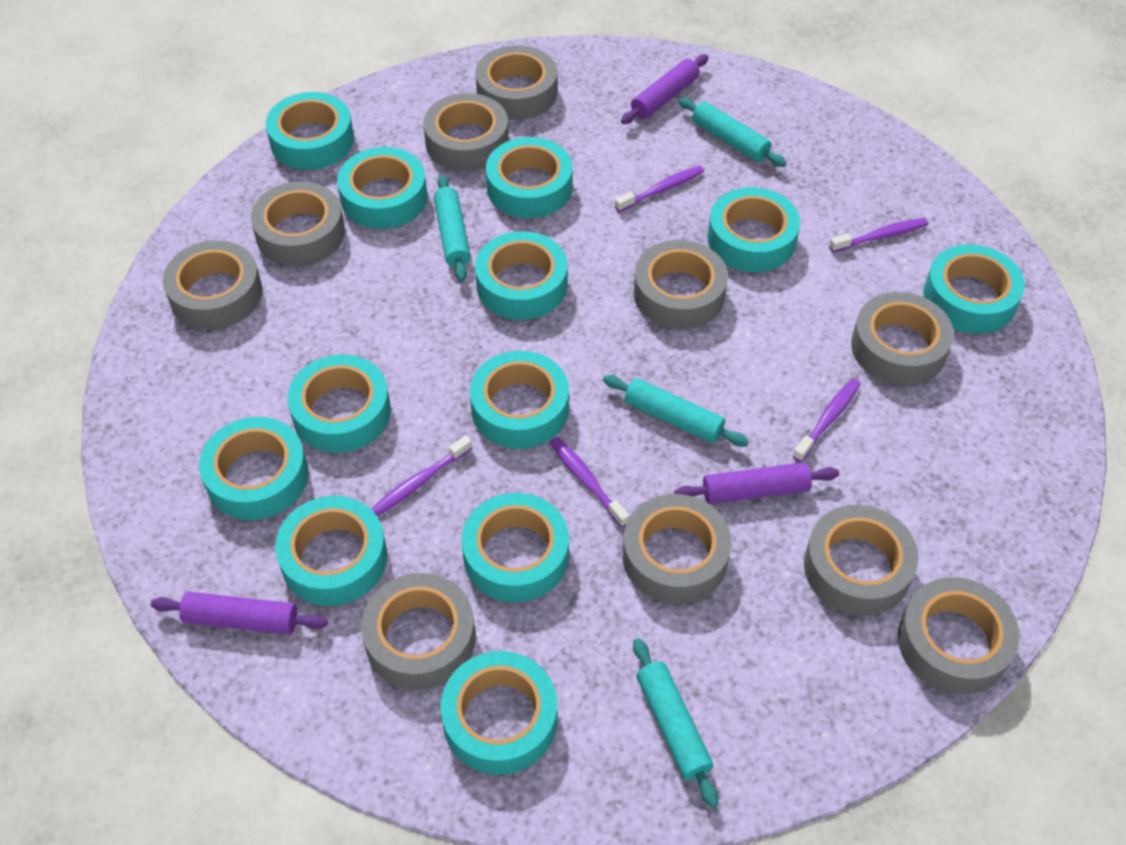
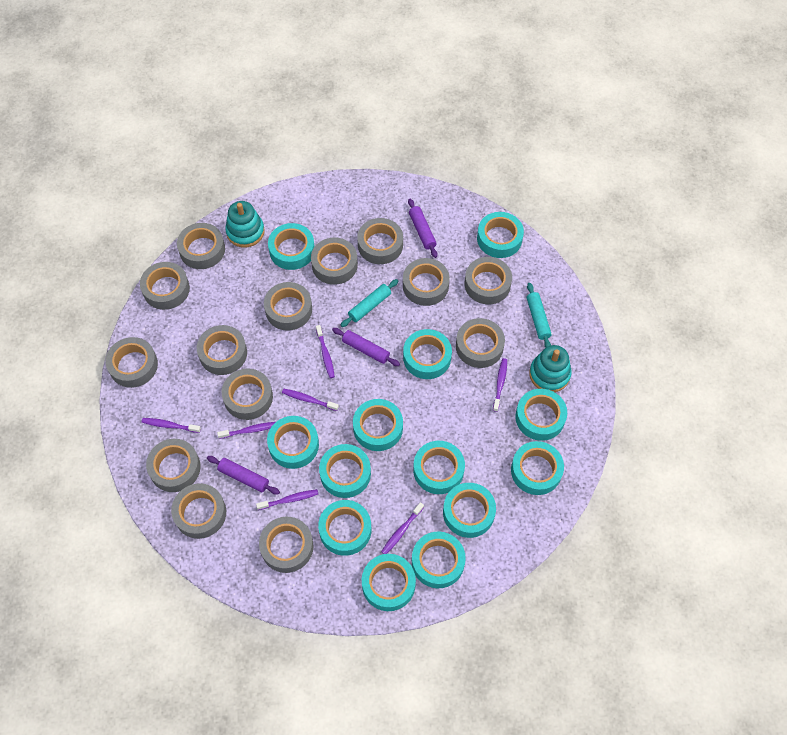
grey tape: [163,240,262,330] [251,181,345,266] [361,573,475,690] [423,93,509,171] [476,45,557,120] [623,494,732,604] [634,240,728,329] [804,505,918,616] [851,292,954,385] [898,577,1020,695] = 10 -> [105,337,158,388] [140,262,190,310] [146,439,201,492] [171,483,226,539] [177,223,225,269] [197,325,247,375] [221,369,273,420] [259,517,314,573] [264,282,312,331] [311,237,358,285] [357,218,403,264] [403,258,450,306] [456,318,505,368] [465,257,512,304] = 14
purple toothbrush: [371,435,472,516] [549,437,630,527] [615,166,704,212] [793,378,861,462] [829,218,928,252] = 5 -> [142,418,201,433] [217,422,275,439] [256,489,318,510] [282,389,339,411] [316,325,335,378] [381,502,424,554] [493,358,507,412] = 7
turquoise rolling pin: [434,175,471,282] [603,375,749,447] [633,638,718,808] [679,97,786,167] = 4 -> [340,279,398,327] [527,283,552,348] = 2
turquoise stacking toy: none = 0 -> [225,201,265,247] [529,345,572,392] = 2
turquoise tape: [199,417,309,520] [266,92,354,170] [275,496,387,606] [287,355,391,453] [337,147,427,229] [440,651,557,775] [462,493,569,603] [470,351,569,449] [475,231,567,320] [486,137,573,218] [707,187,800,272] [923,244,1025,334] = 12 -> [267,416,319,469] [268,223,315,270] [318,500,371,556] [319,444,371,498] [353,399,403,451] [362,554,416,611] [403,329,452,379] [412,532,466,588] [413,441,465,494] [443,483,496,538] [477,212,524,258] [511,441,564,495] [515,389,567,441] = 13

